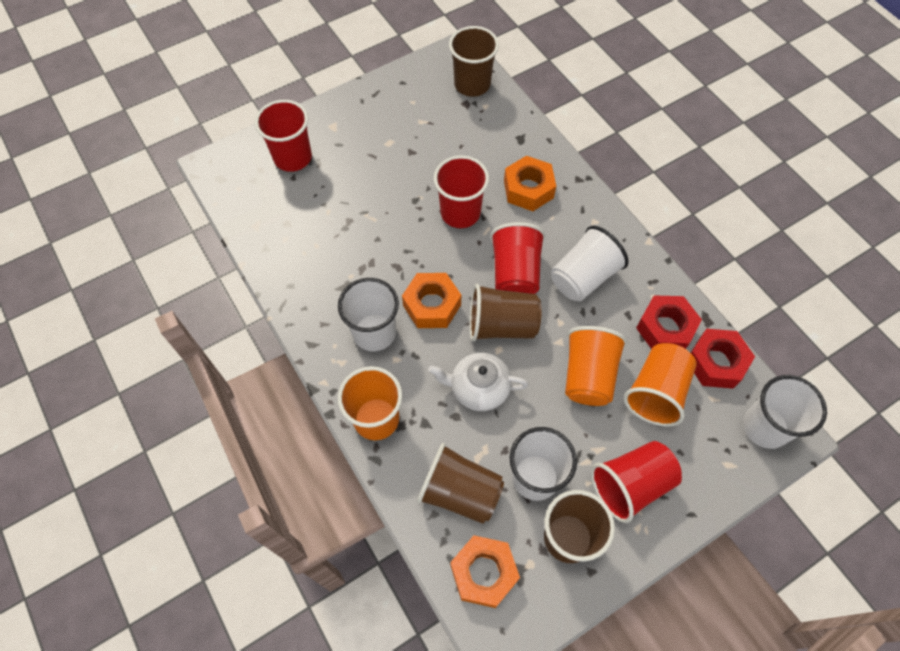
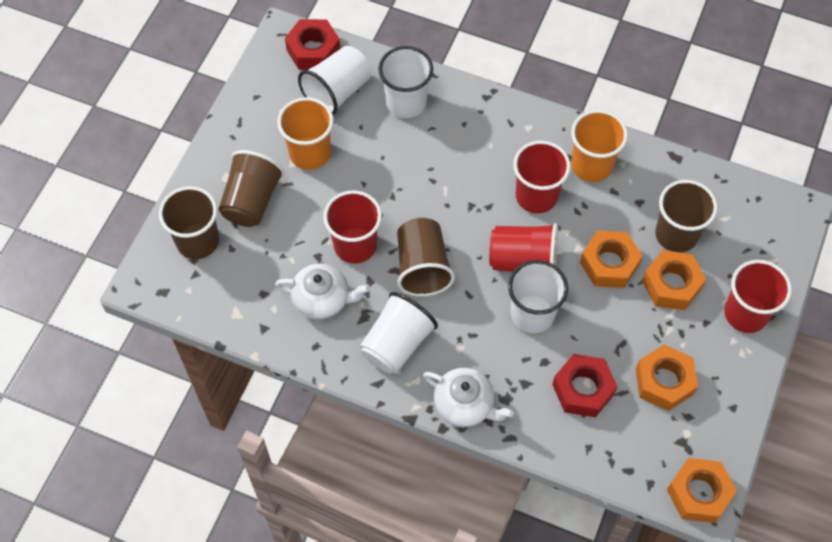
orange cup: [338,366,403,440] [565,326,627,406] [624,343,697,427] = 3 -> [277,97,334,170] [571,110,628,182] = 2
orange nut: [402,273,461,328] [450,535,520,608] [504,156,556,211] = 3 -> [580,230,642,288] [636,345,698,411] [642,250,706,310] [667,458,737,523] = 4
white teapot: [428,353,529,411] = 1 -> [275,264,370,319] [423,368,514,427] = 2

